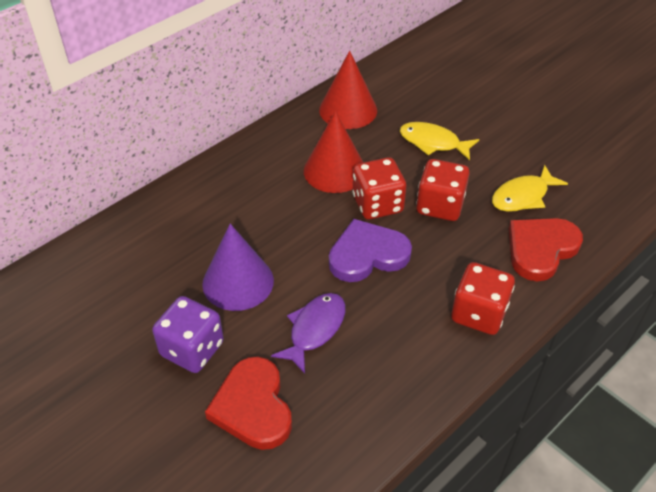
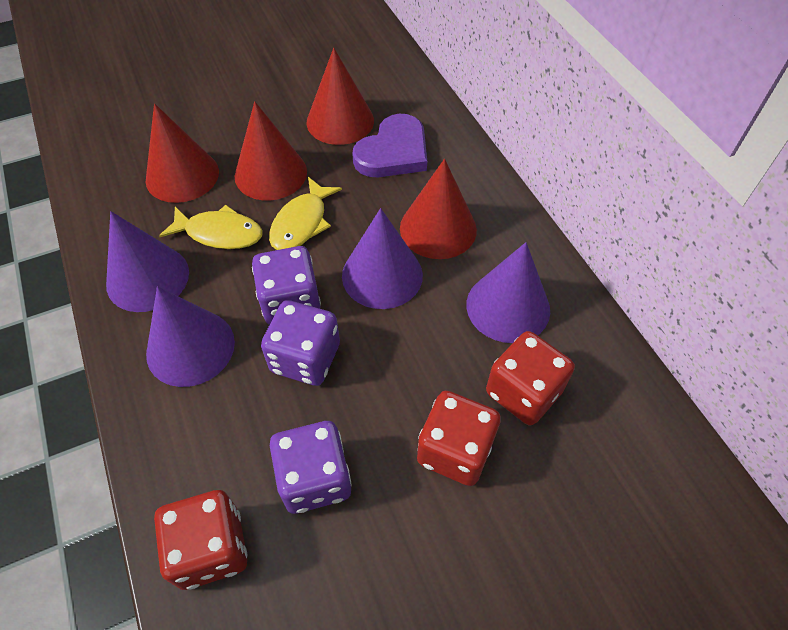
purple cone: [202,224,274,311] = 1 -> [106,211,189,312] [146,286,235,387] [342,208,423,309] [466,242,550,343] = 4
purple dice: [152,296,224,373] = 1 -> [252,246,321,325] [261,300,340,386] [270,421,352,514] = 3
purple fish: [271,293,345,374] = 1 -> none = 0
red cone: [304,111,364,193] [319,51,377,129] = 2 -> [146,103,219,203] [235,101,307,200] [307,48,374,145] [400,159,477,259] = 4
red heart: [205,357,292,450] [509,218,583,281] = 2 -> none = 0

